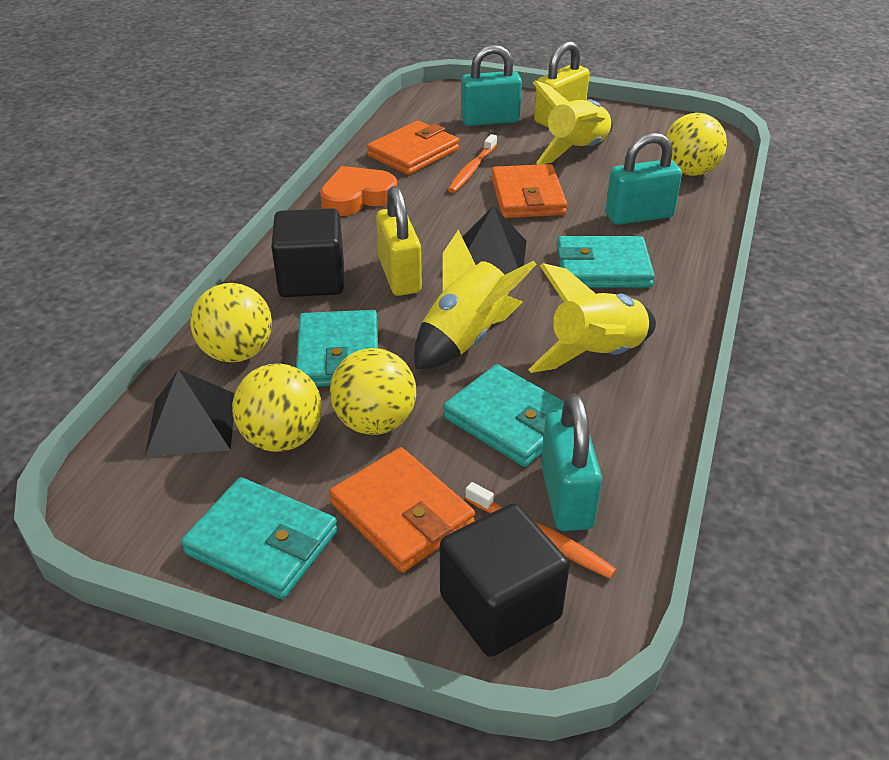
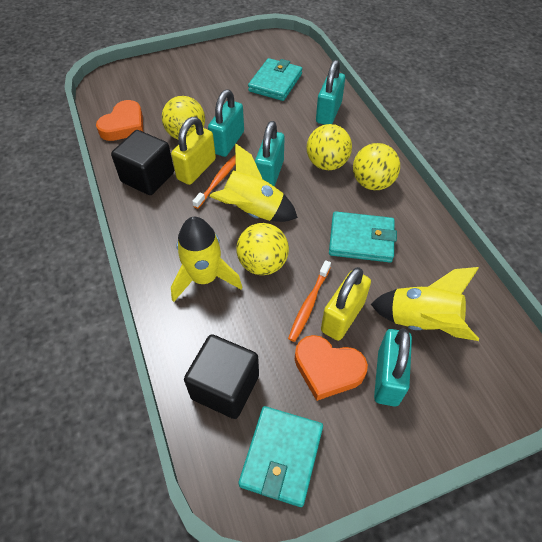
black pyramid: [145,369,235,456] [462,205,527,274] = 2 -> none = 0
orange heart: [320,166,397,216] = 1 -> [96,100,143,141] [295,335,368,401] = 2
orange wallet: [329,447,475,572] [367,121,459,175] [492,164,567,218] = 3 -> none = 0
turquoise padlock: [461,44,522,126] [541,393,602,531] [605,132,682,225] = 3 -> [208,89,244,157] [255,121,284,187] [316,60,345,125] [374,328,412,406] = 4
turquoise wallet: [181,477,338,599] [296,310,378,387] [443,364,564,467] [557,236,655,288] = 4 -> [238,406,323,507] [248,58,302,101] [329,211,397,262] = 3

